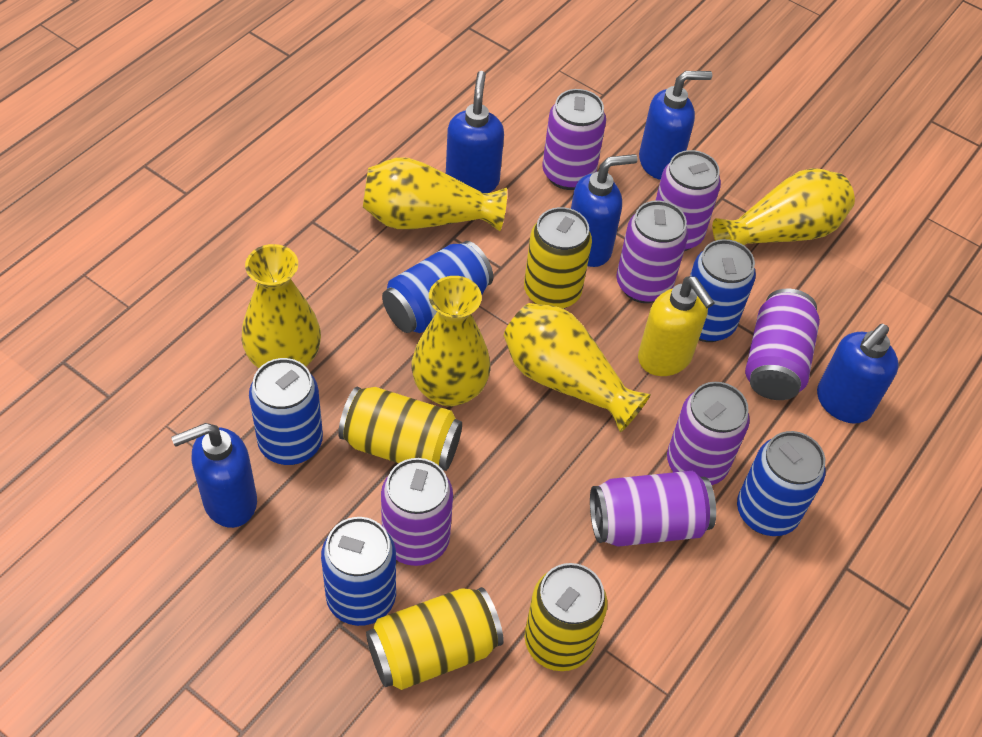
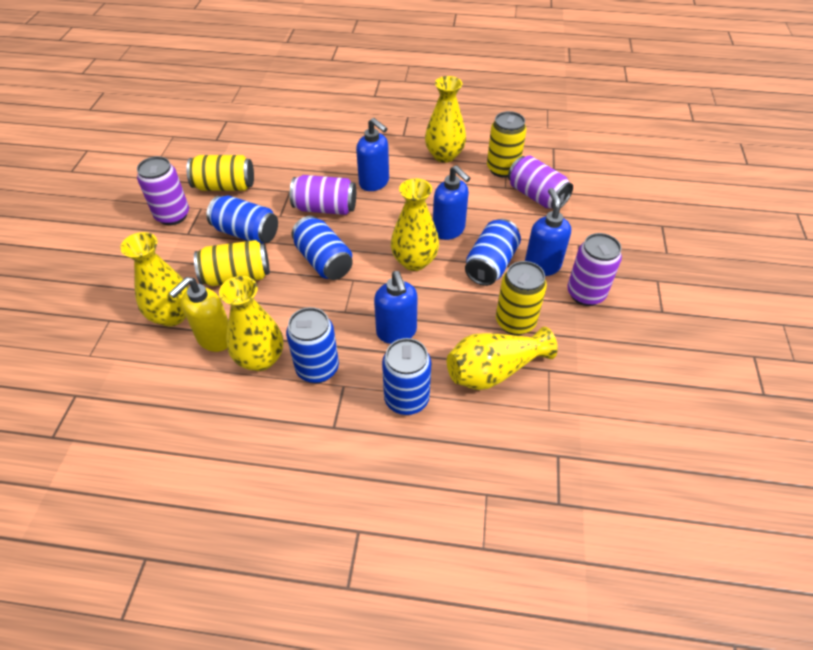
blue soap dispenser: [171,423,257,528] [446,71,504,193] [571,154,638,267] [639,71,712,180] [817,324,899,424] = 5 -> [356,118,389,191] [374,271,418,344] [433,165,470,240] [525,188,571,276] = 4
purple can: [381,458,453,566] [542,89,606,190] [590,471,716,547] [616,200,688,303] [655,150,721,251] [667,382,750,485] [745,289,820,400] = 7 -> [137,156,189,225] [290,175,356,215] [508,156,573,209] [567,233,622,306] = 4

